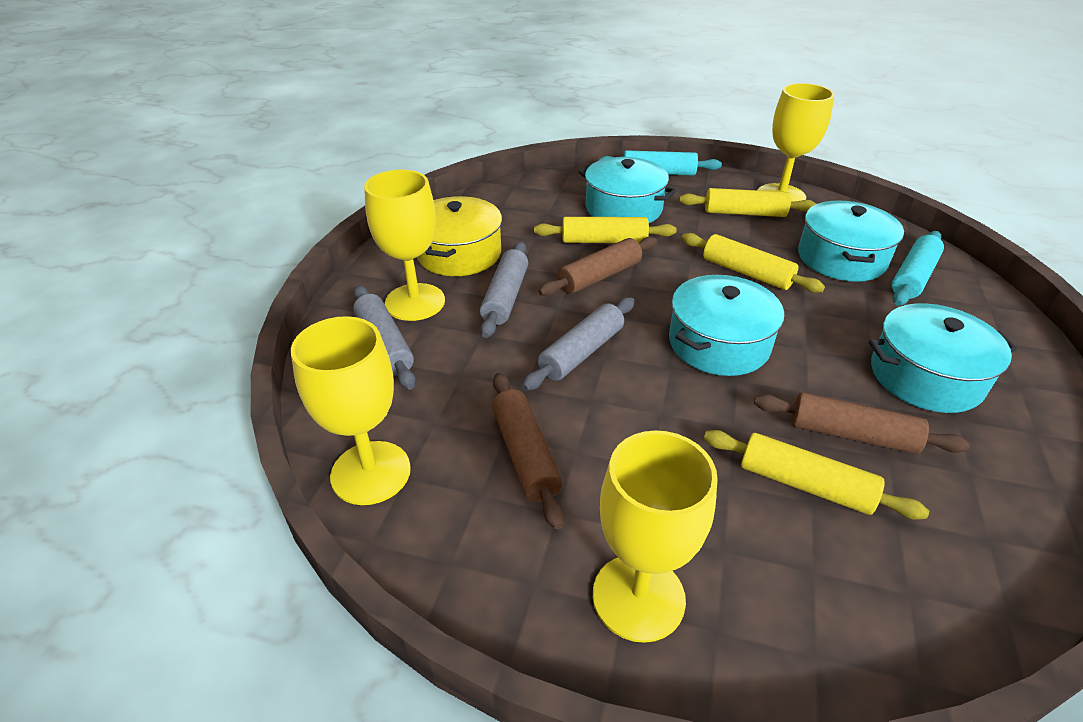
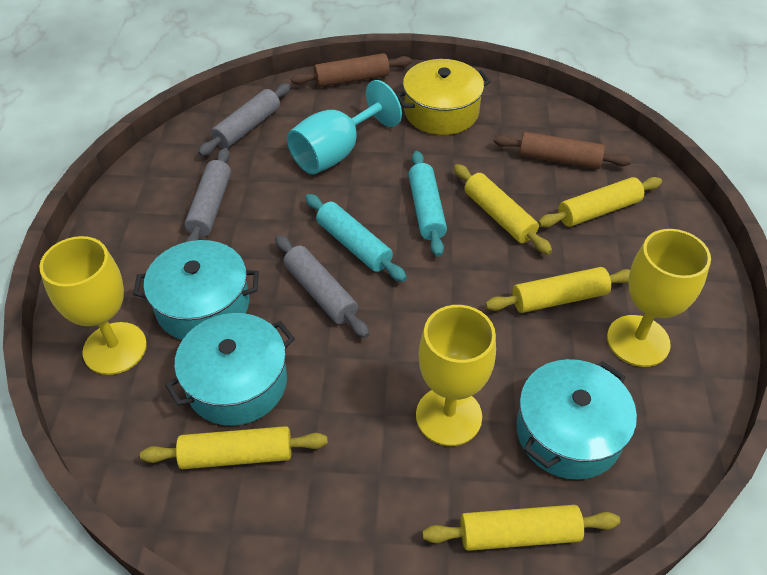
brown rolling pin: [492,373,565,530] [538,237,657,296] [754,392,970,454] = 3 -> [291,53,411,87] [493,132,632,169] = 2
turquoise goblet: none = 0 -> [287,80,402,174] = 1
turquoise pot: [579,157,676,223] [669,275,784,376] [798,201,904,282] [869,303,1017,413] = 4 -> [133,240,259,340] [165,313,295,426] [516,359,637,480] = 3
yellow goblet: [291,316,411,505] [364,170,445,321] [593,430,718,643] [757,83,834,201] = 4 -> [39,236,147,375] [416,305,496,446] [607,229,711,367] = 3
yellow rolling pin: [534,217,677,243] [680,188,816,217] [682,233,825,293] [704,430,929,520] = 4 -> [140,426,328,469] [422,505,620,551] [454,164,552,255] [485,267,630,313] [538,177,662,228] = 5

